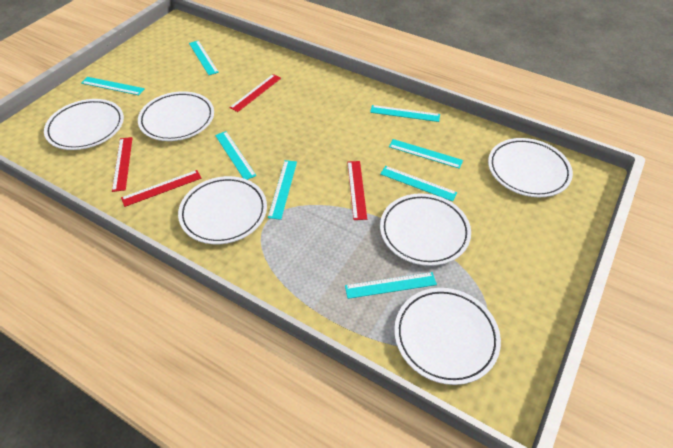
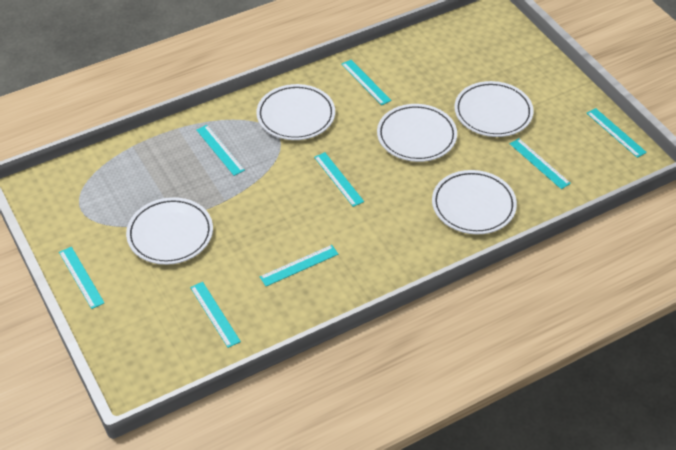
red ruler: [112,137,132,192] [121,170,201,207] [229,74,281,112] [347,161,367,220] = 4 -> none = 0
white plate: [44,99,124,150] [138,91,214,141] [178,176,267,244] [380,193,471,266] [394,288,501,385] [488,138,573,197] = 6 -> [126,197,213,265] [257,84,335,140] [377,104,457,162] [432,170,517,234] [454,81,533,137] = 5

